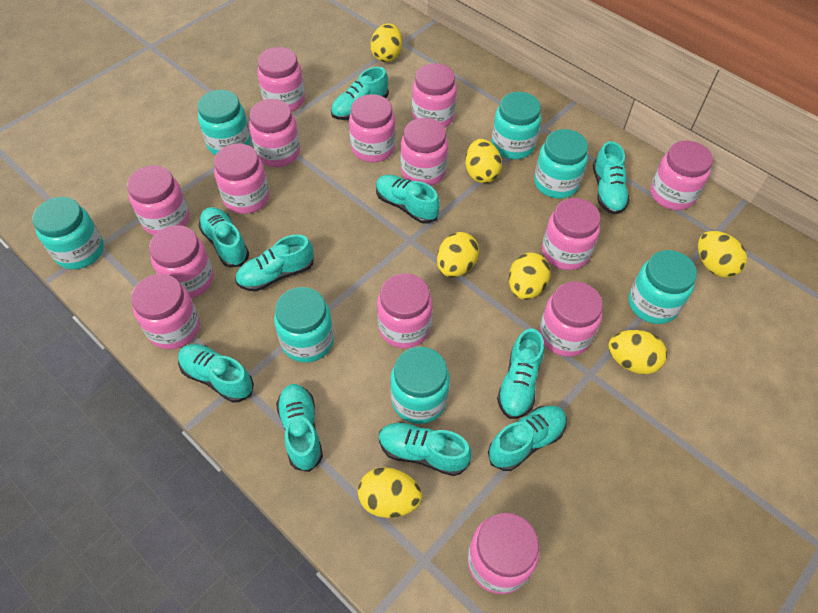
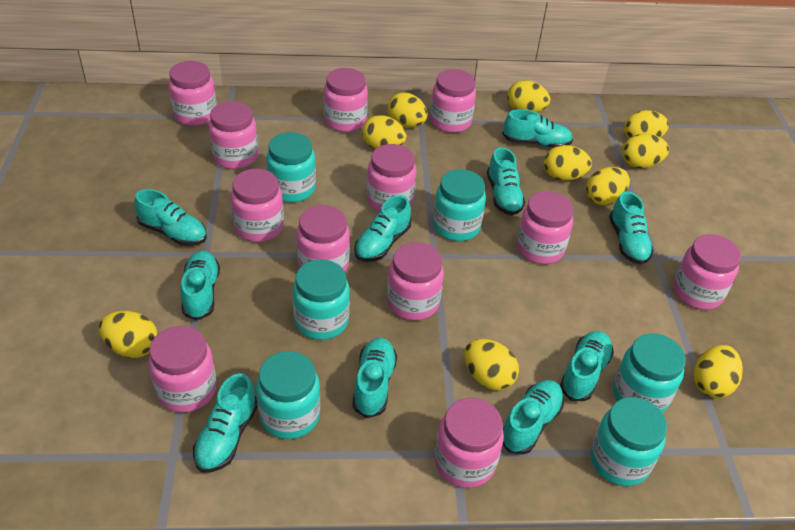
pink jar: [127,165,190,235] [131,274,200,349] [149,225,214,298] [214,143,269,214] [249,99,300,167] [257,47,305,112] [349,94,396,162] [377,273,433,348] [401,118,448,186] [412,63,457,128] [468,513,540,594] [539,281,603,357] [542,198,601,270] [650,140,713,210] = 14 -> [148,326,217,413] [168,61,216,126] [209,101,258,169] [230,169,284,242] [296,205,350,271] [324,68,368,132] [367,144,417,212] [387,242,444,321] [430,69,476,133] [435,398,504,488] [516,191,573,264] [673,234,741,310] = 12
turquoise jar: [32,197,104,269] [197,90,251,155] [274,287,334,363] [390,347,450,424] [492,92,541,159] [534,129,588,199] [629,250,697,324] = 7 -> [256,351,320,439] [266,132,316,202] [293,259,350,340] [433,169,486,241] [590,397,667,486] [613,333,686,413] = 6
yellow egg: [358,467,422,518] [371,23,402,62] [437,232,479,277] [465,139,502,183] [509,253,551,300] [608,330,667,374] [698,231,747,278] = 7 -> [99,311,158,358] [362,115,407,149] [387,92,428,128] [464,339,519,391] [507,80,550,113] [544,145,592,181] [586,167,630,205] [622,134,669,168] [624,110,669,139] [694,345,743,398] = 10

